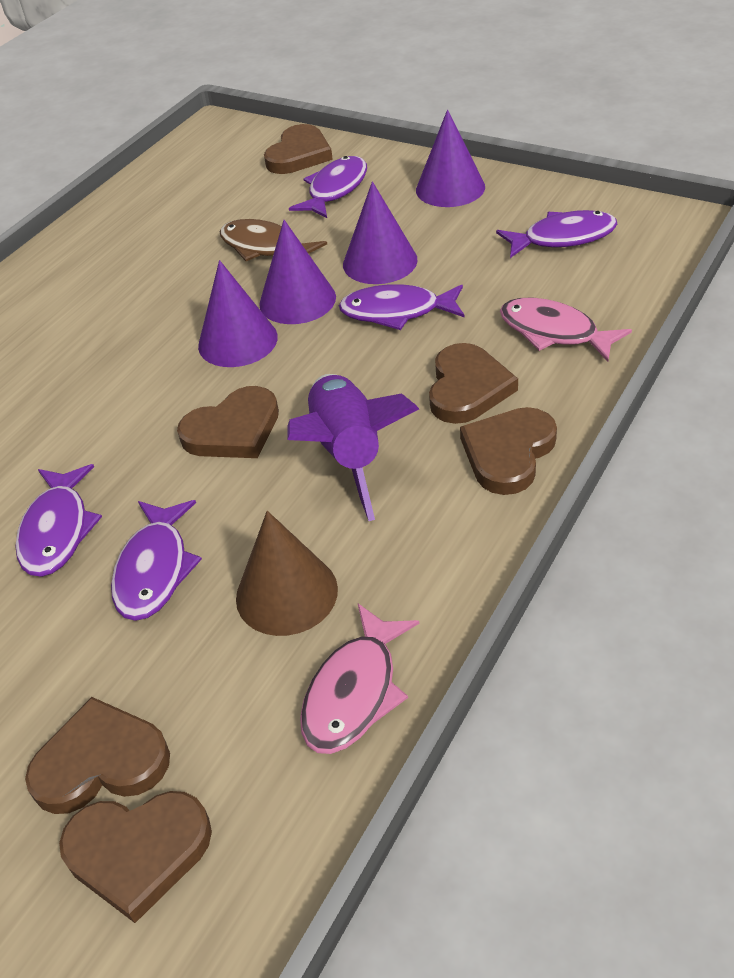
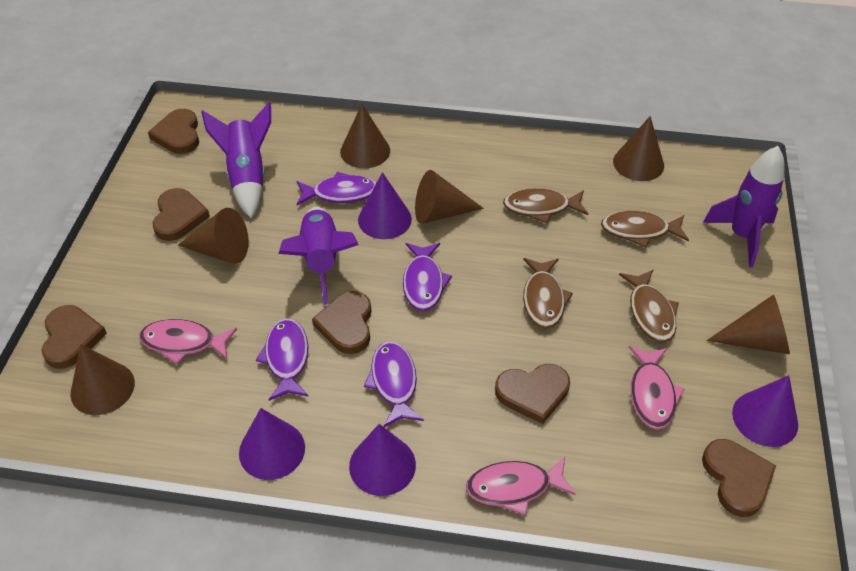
brown cone: [236,511,338,636] = 1 -> [71,344,135,415] [178,208,249,264] [340,104,390,168] [415,170,484,224] [613,116,664,181] [707,294,790,354] = 6
brown fish: [220,219,327,261] = 1 -> [503,188,588,223] [523,258,573,328] [601,211,689,248] [619,269,679,342] = 4
pink fish: [300,604,419,754] [500,298,632,362] = 2 -> [139,319,237,364] [466,457,576,515] [629,346,685,430] = 3
purple fish: [15,464,102,577] [111,500,202,621] [289,156,367,218] [339,284,465,330] [496,210,617,258] = 5 -> [256,318,309,401] [296,172,377,205] [364,341,424,427] [403,243,452,311] = 4
purple rocket: [288,374,419,521] = 1 -> [201,102,271,218] [278,207,359,305] [703,146,784,267] = 3

